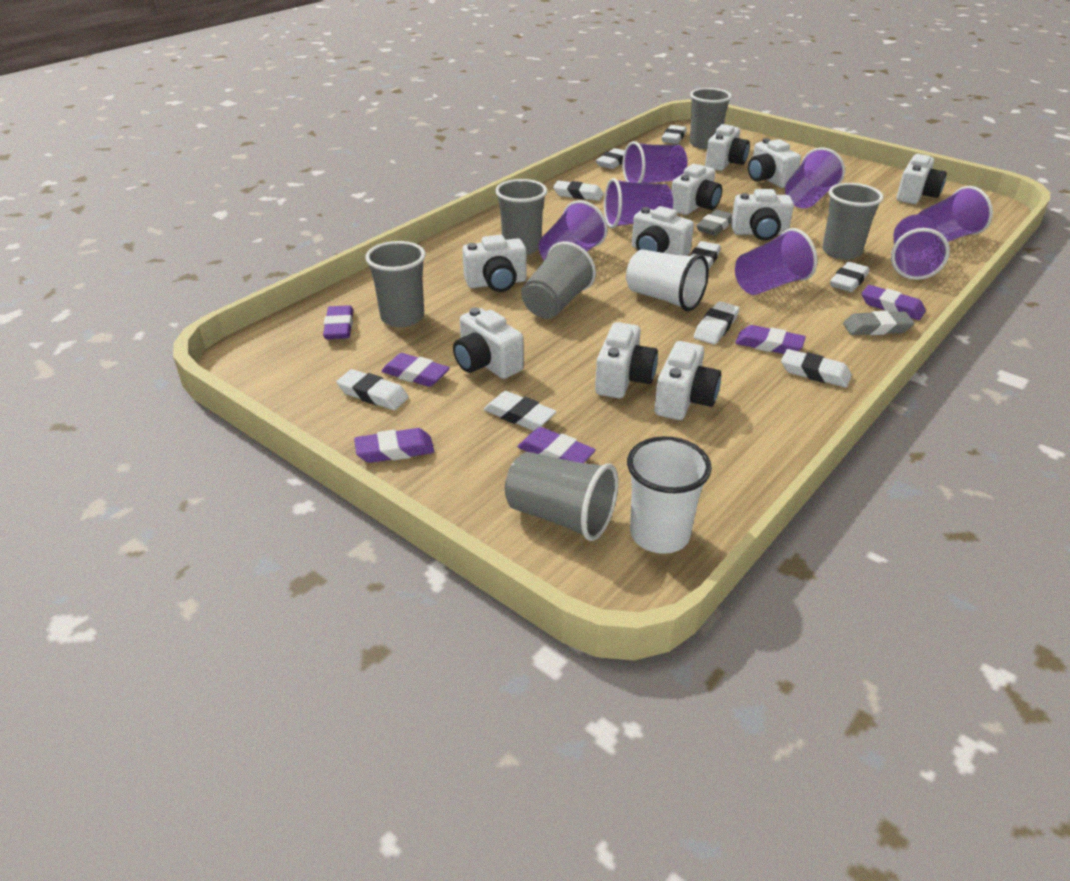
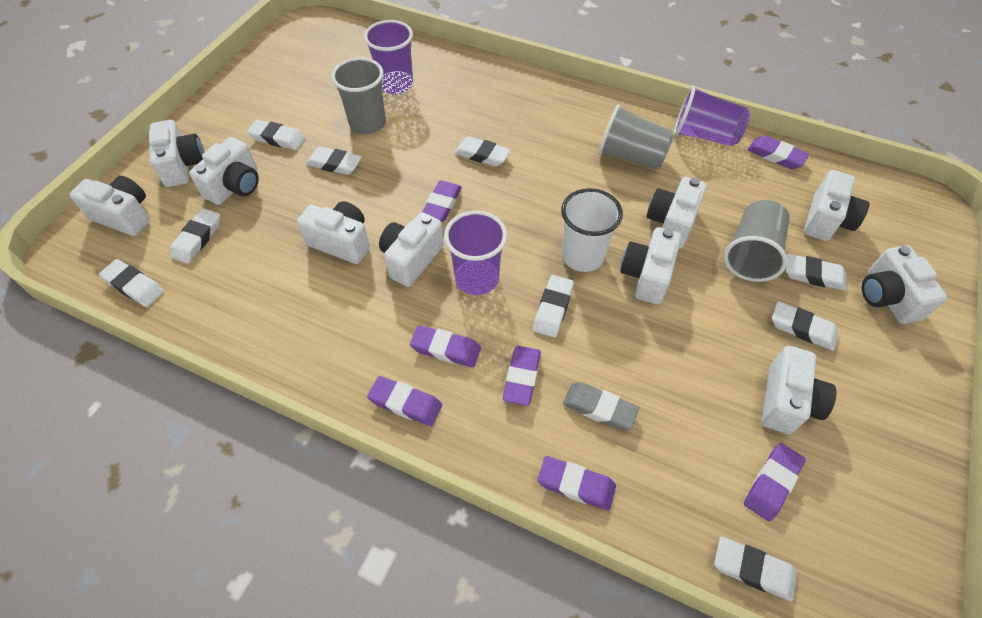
grey cup: [365,241,426,327] [495,179,547,255] [505,452,618,541] [521,241,596,319] [690,88,732,149] [822,183,883,260] = 6 -> [331,57,386,134] [598,105,674,169] [724,200,790,282] = 3
grey eraser: [696,209,732,235] [843,311,914,335] = 2 -> [563,382,639,430] = 1
purple cup: [539,200,608,260] [604,178,673,228] [622,141,688,183] [735,228,817,295] [785,148,845,208] [891,214,950,280] [919,186,993,242] = 7 -> [364,20,413,94] [444,211,507,295] [674,85,750,147] = 3
purple eraser: [323,305,353,339] [354,428,434,463] [381,353,450,387] [518,427,596,463] [735,325,806,354] [862,285,926,320] = 6 -> [367,376,442,426] [410,325,481,367] [422,180,462,222] [503,346,541,406] [537,456,616,511] [744,443,806,522] [747,135,809,169] = 7
white cup: [626,249,709,311] [627,436,712,554] = 2 -> [561,188,623,272] = 1

